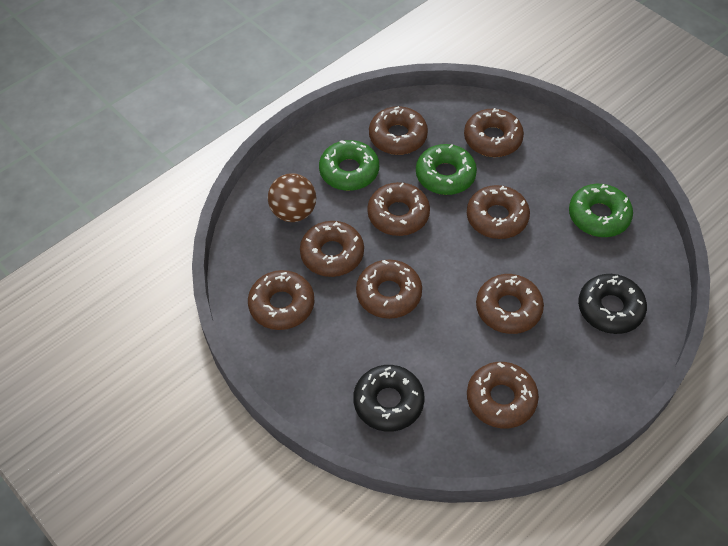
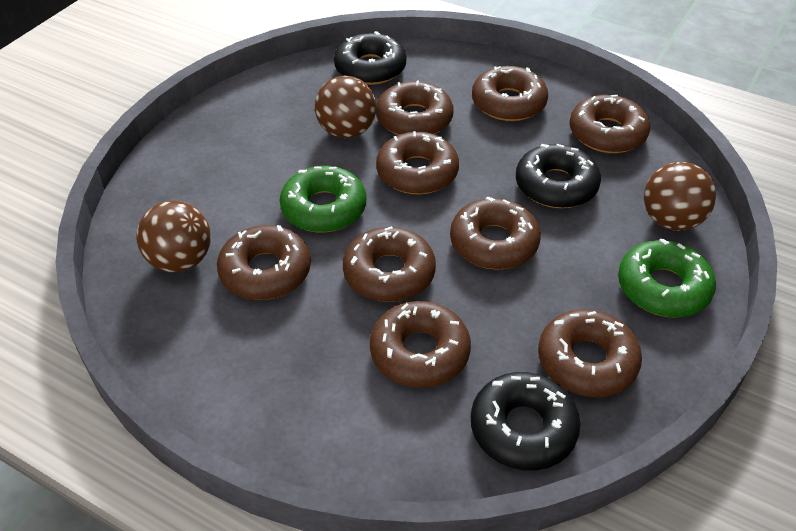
black donut: [353,365,425,432] [578,274,647,334] = 2 -> [334,31,407,85] [471,372,580,471] [516,144,601,208] = 3
brown ball: [268,173,316,222] = 1 -> [136,200,211,273] [315,76,376,138] [644,162,716,231] = 3
green donut: [319,140,379,191] [416,144,477,195] [569,184,633,237] = 3 -> [280,166,366,232] [618,239,716,318] = 2

